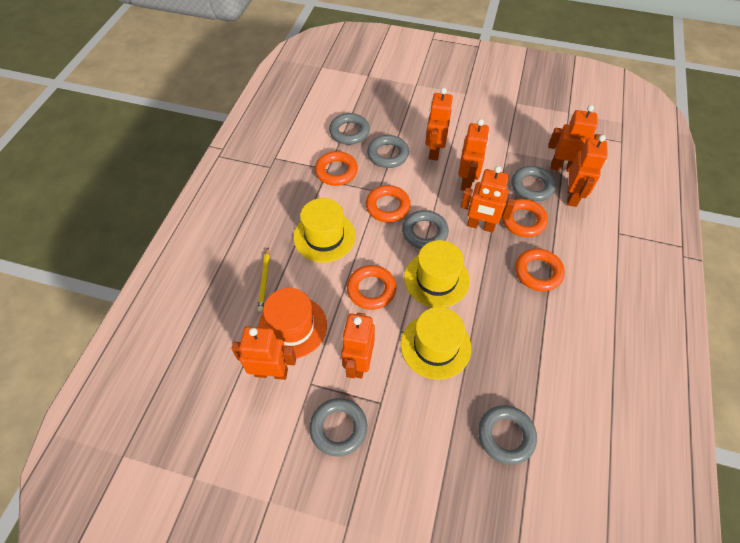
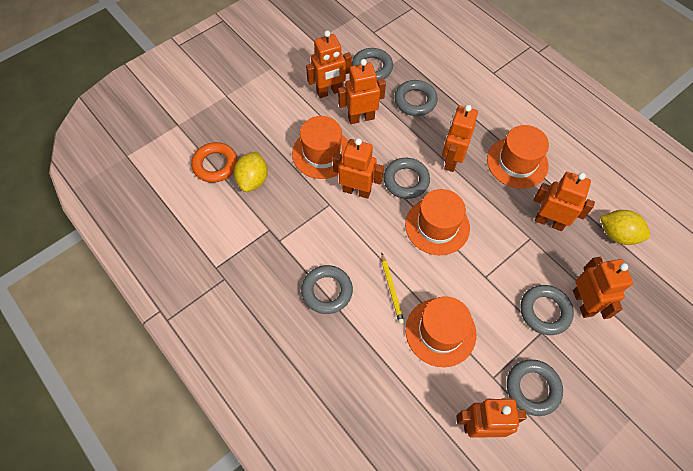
orange hat: [258,288,327,358] = 1 -> [292,116,348,179] [405,189,470,255] [406,296,476,367] [487,125,549,189] = 4
orange ring: [315,151,358,186] [347,265,396,310] [366,185,411,223] [502,199,548,237] [515,248,565,291] = 5 -> [191,142,238,183] = 1
yellow hat: [293,198,356,262] [401,307,471,380] [404,240,470,307] = 3 -> none = 0
yellow lemon: none = 0 -> [234,152,268,192] [600,210,650,245] = 2

